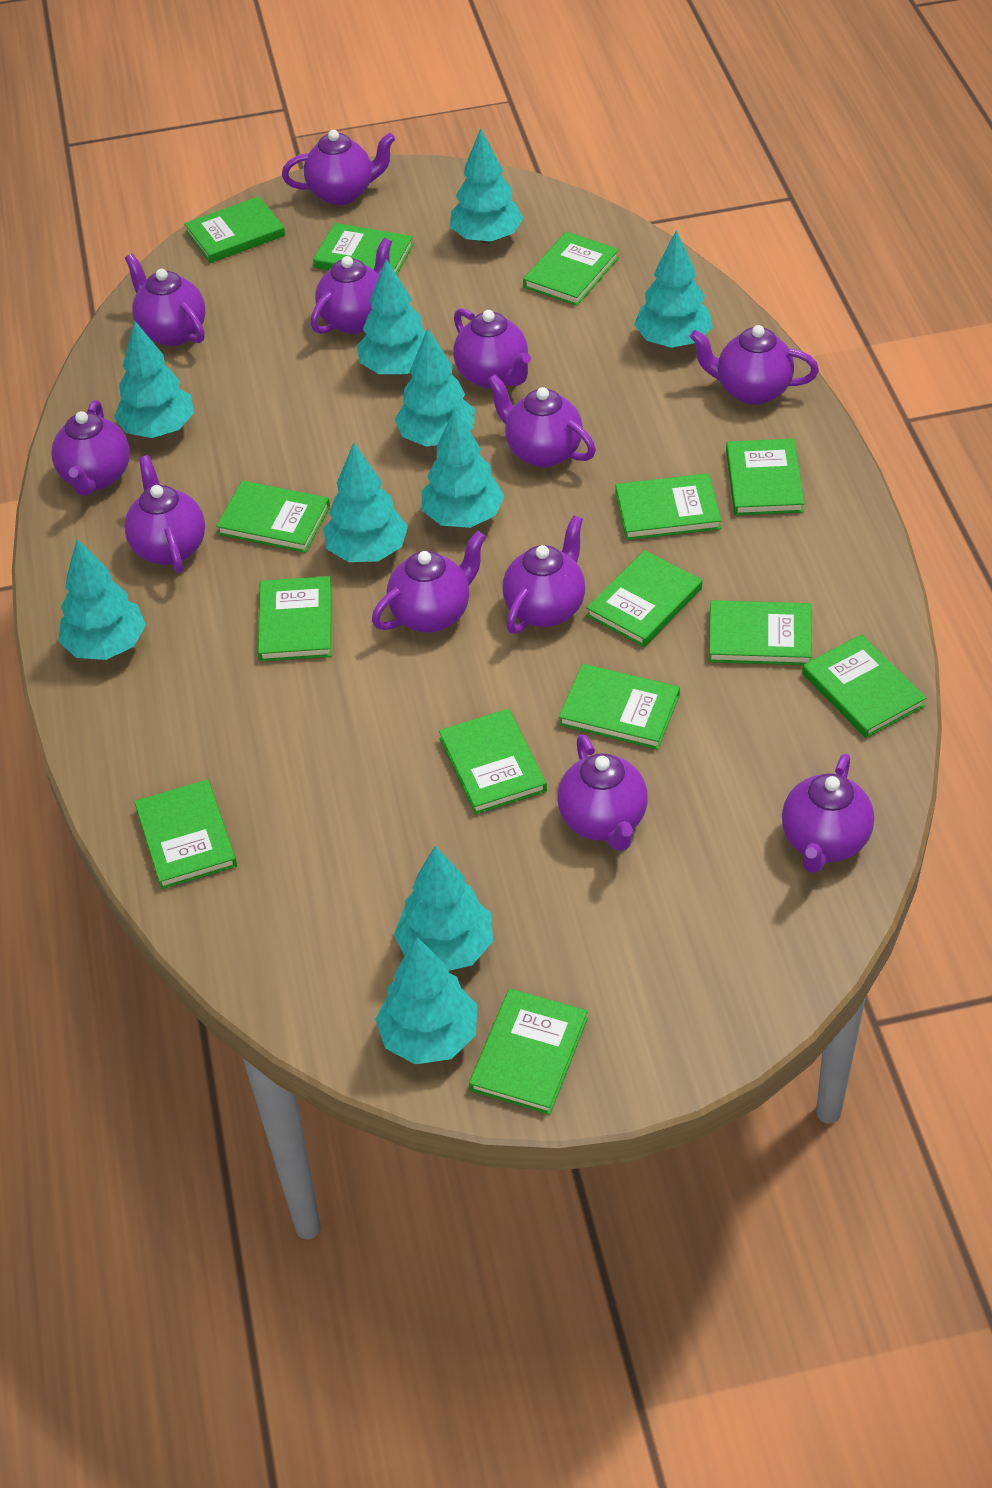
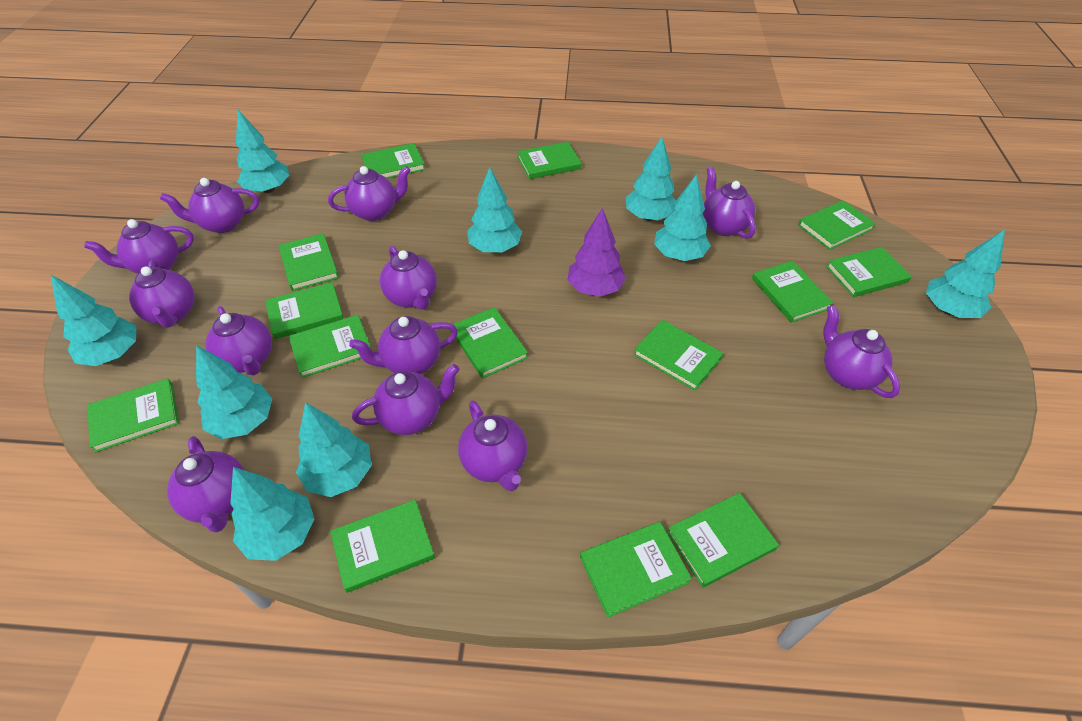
purple tree: none = 0 -> [568,208,626,297] = 1
turquoise tree: [58,539,146,660] [114,320,194,438] [323,442,408,562] [357,259,426,375] [375,937,477,1064] [394,328,475,447] [394,846,493,971] [422,408,504,528] [450,128,523,243] [634,230,713,348] = 10 -> [51,275,136,366] [196,345,272,439] [230,467,314,561] [236,110,289,193] [296,402,372,497] [467,167,522,252] [626,137,676,221] [654,174,711,261] [926,229,1005,318] = 9

